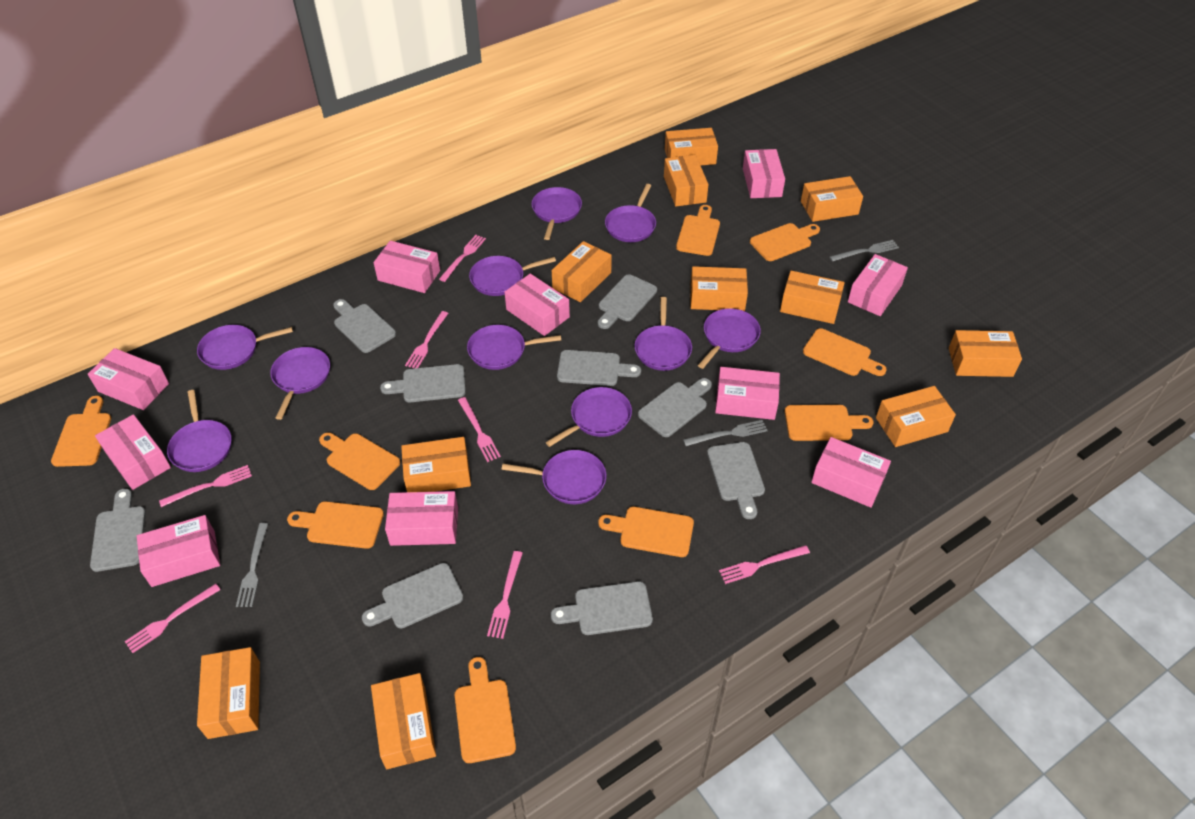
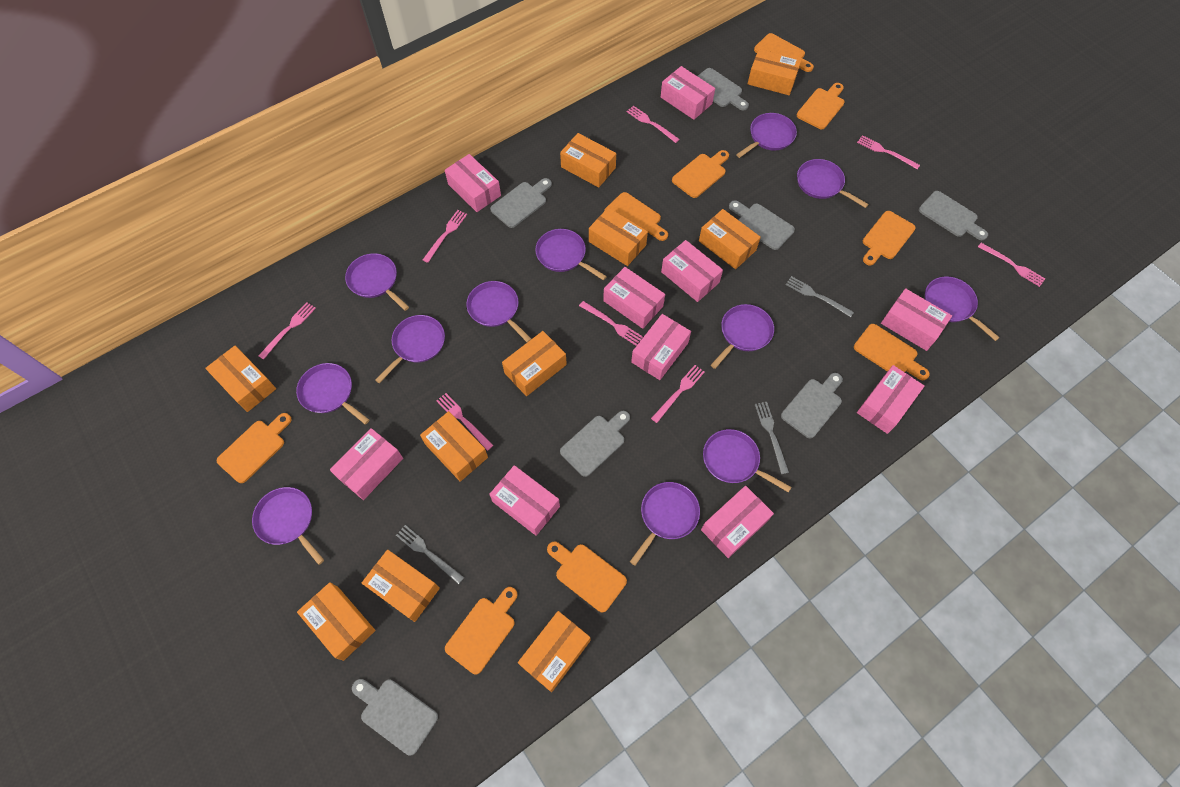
grey cutting board: [90,488,146,572] [333,299,396,353] [362,563,463,628] [380,364,466,402] [551,581,653,635] [557,350,641,386] [598,274,657,329] [638,378,712,437] [707,442,765,519] = 9 -> [352,679,438,755] [490,178,552,228] [560,411,630,477] [698,68,749,110] [729,200,795,250] [781,373,843,439] [919,191,988,240] = 7
orange box: [197,647,260,739] [371,673,436,769] [401,437,471,492] [552,241,612,302] [664,155,709,206] [665,128,718,166] [690,266,748,311] [780,271,845,324] [801,176,863,222] [876,386,956,447] [949,330,1022,377] = 11 -> [205,346,276,412] [297,582,376,661] [362,550,440,622] [420,411,488,482] [502,331,567,396] [518,611,590,692] [560,133,616,188] [589,207,648,266] [699,209,761,269] [748,49,801,95] = 10
pink fork: [125,584,221,653] [159,465,252,507] [405,311,448,368] [439,235,486,282] [458,397,501,462] [487,551,522,639] [719,545,810,584] = 7 -> [258,302,316,360] [423,210,467,263] [436,393,493,451] [579,301,643,346] [627,106,680,143] [651,365,705,423] [857,135,920,169] [978,243,1045,287] = 8
purple pan: [167,390,232,472] [197,325,293,370] [270,347,330,420] [467,325,561,370] [469,256,556,296] [501,450,606,504] [532,187,582,240] [546,387,632,447] [605,184,656,242] [634,297,692,371] [698,308,761,369] = 11 -> [252,487,324,565] [296,363,370,425] [345,253,409,311] [375,315,445,383] [466,281,531,342] [535,229,607,280] [630,482,700,566] [703,429,791,493] [711,304,774,369] [736,113,797,158] [797,159,869,208] [925,277,1000,341] = 12

